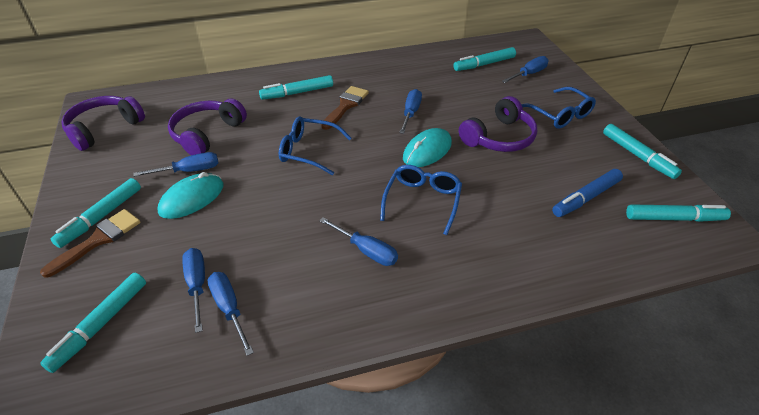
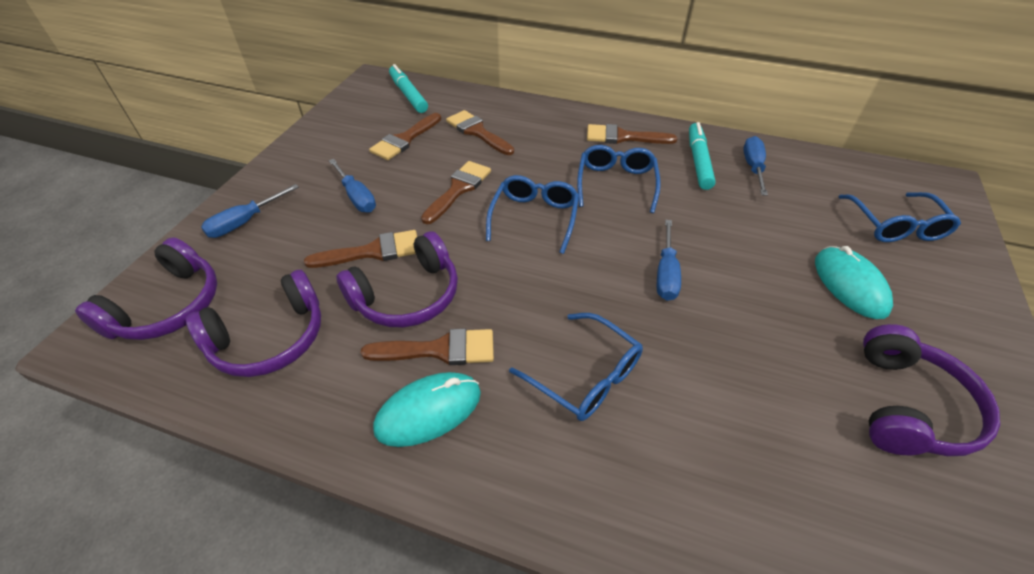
blue glasses: [279,116,351,175] [380,165,462,235] [521,87,596,129] = 3 -> [486,175,579,254] [509,313,643,421] [577,145,661,213] [838,192,961,242] = 4
blue marker: [552,169,623,217] = 1 -> none = 0
blue screwdriver: [133,152,219,177] [182,248,205,333] [207,272,254,356] [319,217,398,266] [399,89,422,134] [502,56,548,83] = 6 -> [201,184,299,238] [329,159,376,213] [657,220,681,301] [743,136,768,196] = 4
brown brush: [40,209,141,278] [321,86,369,130] = 2 -> [304,230,417,268] [361,328,494,365] [369,113,441,160] [421,161,491,224] [446,110,514,155] [587,124,677,144] = 6
purple headphones: [61,96,145,151] [168,98,247,155] [459,96,537,152] = 3 -> [75,237,217,340] [186,270,321,377] [336,231,458,327] [863,324,1000,456] = 4
turquoise marker: [40,273,146,373] [51,178,141,248] [259,75,333,100] [453,47,516,71] [603,124,682,179] [626,204,731,222] = 6 -> [389,64,428,113] [689,122,716,190] = 2

